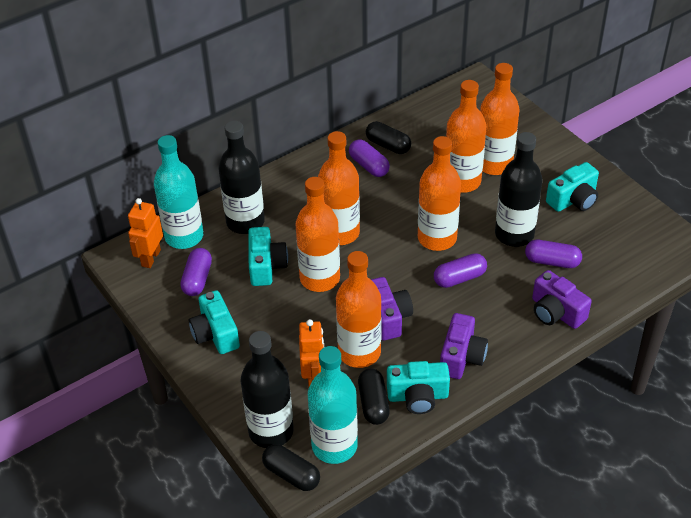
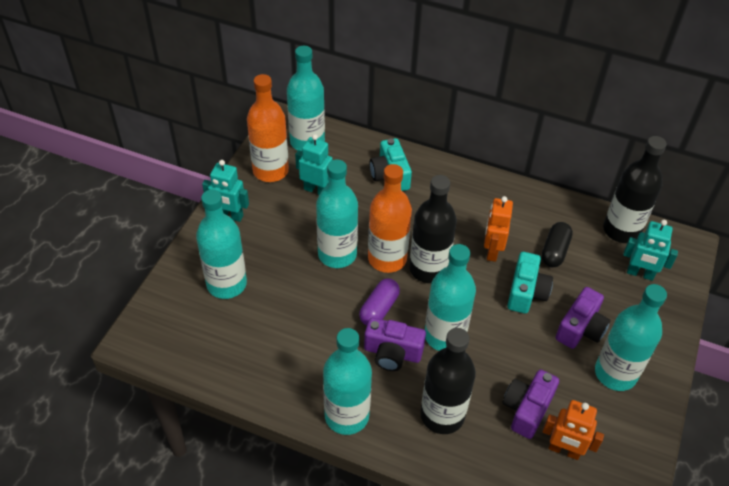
black capsule: [262,444,320,491] [358,368,390,425] [366,121,411,154] = 3 -> [541,222,573,267] = 1
orange bottle: [296,177,340,292] [318,131,360,245] [336,251,381,368] [418,136,461,251] [446,80,486,193] [480,63,520,175] = 6 -> [247,74,289,182] [368,164,412,273] = 2
purple capsule: [180,248,212,296] [349,139,390,177] [434,253,487,288] [525,240,582,268] = 4 -> [359,279,400,326] = 1
turquoise bottle: [154,135,204,249] [308,346,358,464] = 2 -> [196,190,247,299] [287,46,325,151] [316,159,358,268] [323,328,372,435] [425,244,476,351] [595,284,667,391] = 6
turquoise camera: [189,290,240,354] [248,227,288,286] [387,361,450,414] [546,162,599,212] = 4 -> [370,138,412,191] [507,252,553,314] = 2
turquoise robot: none = 0 -> [202,160,249,222] [295,134,333,195] [623,220,678,281] = 3

